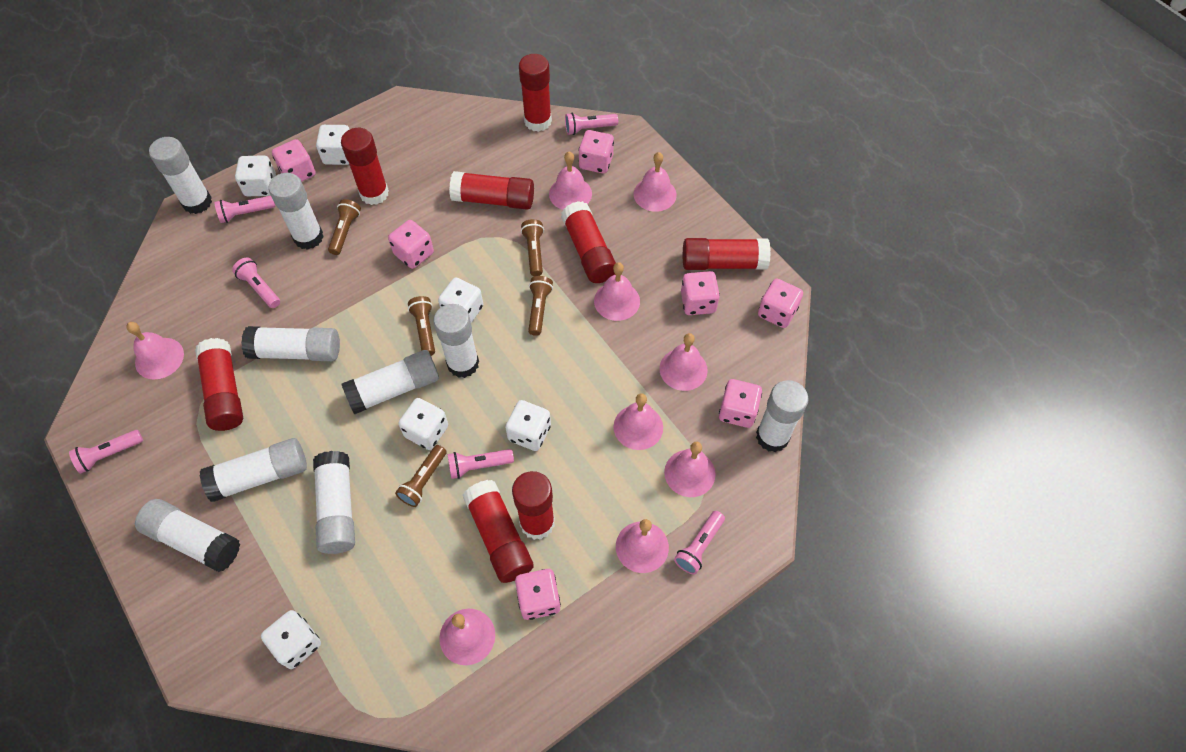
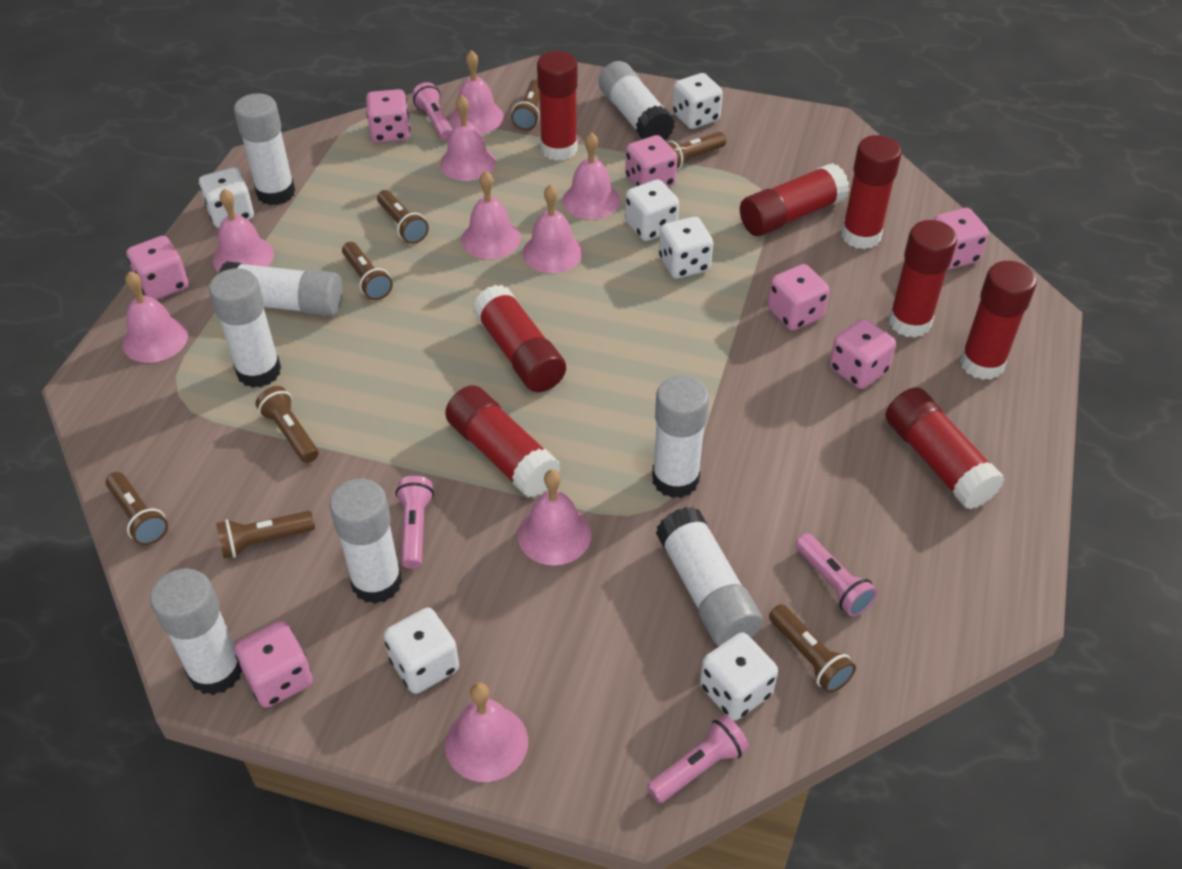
brown flashlight: [328,199,361,255] [395,445,447,507] [408,296,435,356] [521,219,544,276] [528,276,553,336] = 5 -> [106,472,168,545] [216,511,315,559] [255,386,319,463] [342,242,393,300] [377,190,429,244] [511,79,540,130] [667,132,726,170] [769,604,856,693] = 8
pink flashlight: [69,430,143,474] [214,196,275,223] [232,257,280,308] [448,449,514,479] [565,113,618,135] [674,511,725,574] = 6 -> [395,476,434,569] [412,82,452,141] [647,715,749,803] [795,533,878,616] = 4
white glue stick: [135,499,240,572] [149,137,212,214] [199,438,307,502] [241,326,340,361] [268,173,324,250] [313,451,355,554] [342,350,439,414] [433,304,479,378] [756,380,809,452] = 9 -> [150,568,242,695] [209,268,281,388] [219,261,343,316] [234,93,295,205] [329,479,402,604] [599,61,675,140] [652,375,709,498] [656,507,763,646] = 8

